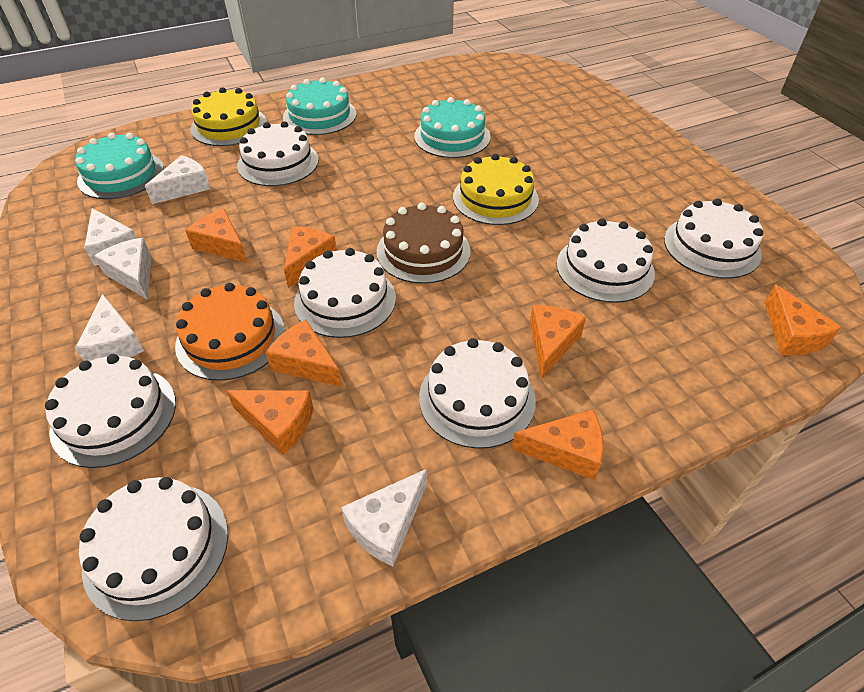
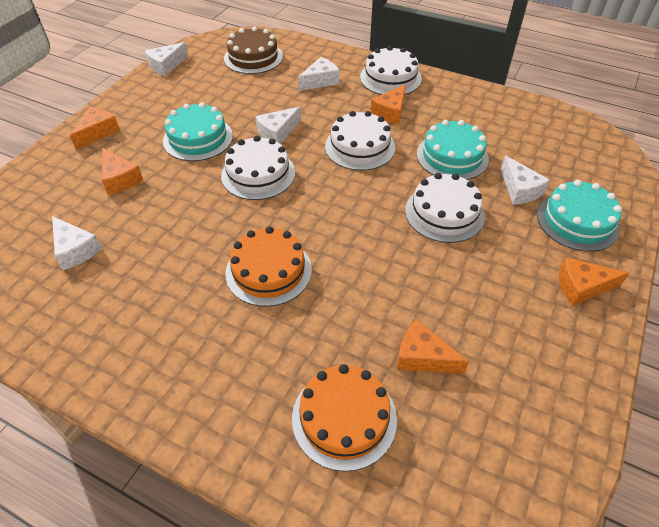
orange cake: [175,283,285,381] = 1 -> [225,226,312,307] [292,364,397,472] = 2
orange cheese: [185,209,247,263] [226,390,313,455] [266,320,342,387] [284,226,337,288] [512,409,604,480] [530,305,586,379] [765,284,841,355] = 7 -> [70,107,120,150] [102,148,143,195] [370,84,406,124] [397,319,469,374] [559,257,629,306] = 5
white cake: [45,354,176,468] [79,477,228,621] [237,121,319,186] [294,248,396,338] [419,338,536,449] [557,219,655,303] [664,199,763,279] = 7 -> [221,136,295,200] [325,111,395,171] [360,46,422,95] [405,173,485,243] = 4
yellow cake: [191,87,267,146] [453,154,539,225] = 2 -> none = 0

